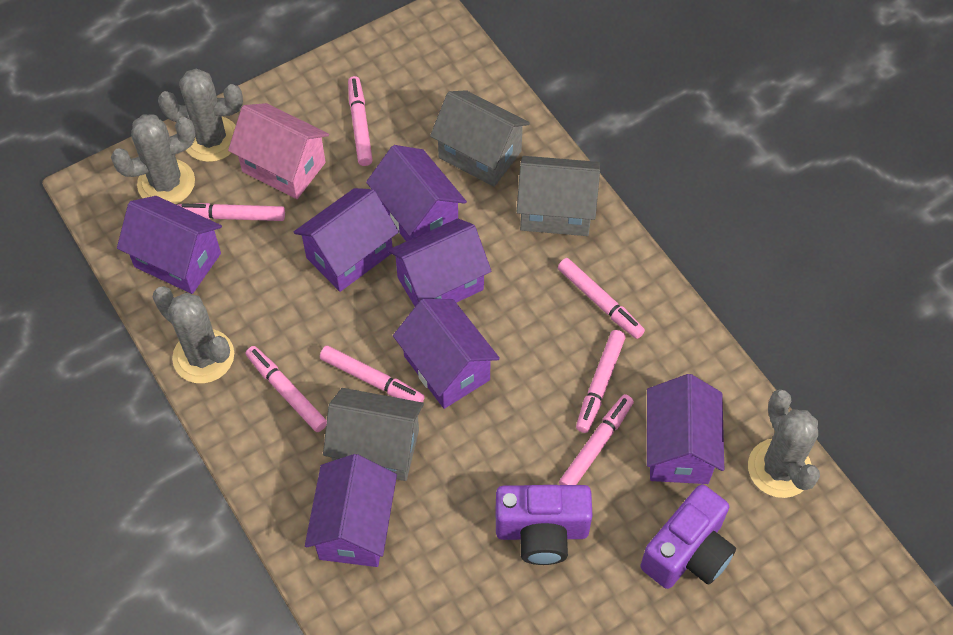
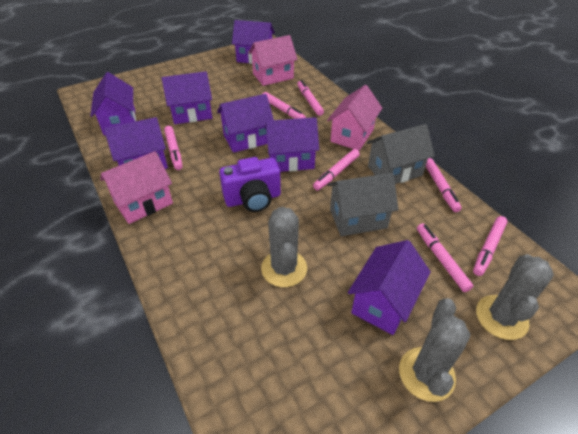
grey cactus: [111,114,196,204] [153,286,234,383] [158,68,243,162] [748,389,820,498] = 4 -> [261,207,307,287] [399,298,471,402] [476,254,554,340] = 3
grey house: [323,388,424,481] [430,90,530,187] [517,156,600,236] = 3 -> [328,173,399,236] [367,124,435,184] = 2
pink house: [228,103,329,199] = 1 -> [100,151,173,224] [248,35,298,86] [327,85,382,151] = 3
purple camera: [496,485,593,565] [640,484,736,589] = 2 -> [219,157,281,212] = 1

